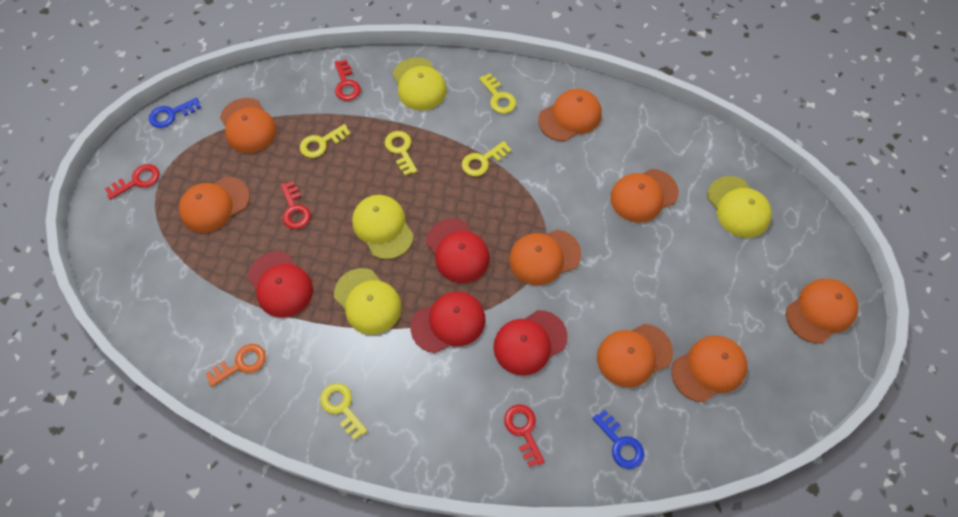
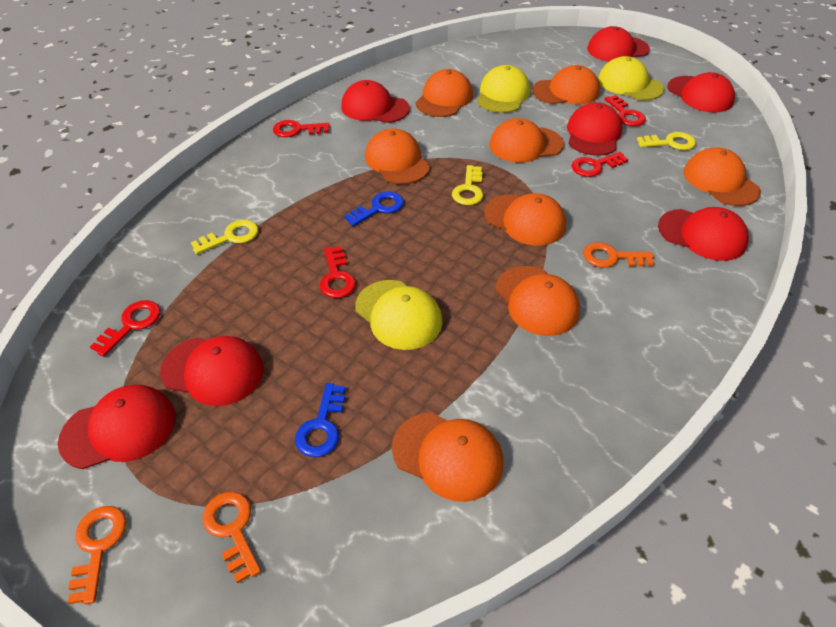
orange key: [205,344,266,387] = 1 -> [68,506,126,604] [203,492,261,583] [583,242,654,267] = 3
red cap: [248,251,313,318] [410,292,485,353] [426,219,490,283] [493,310,568,375] = 4 -> [58,385,175,469] [160,336,264,406] [341,80,410,123] [567,102,622,156] [587,26,650,62] [658,207,749,261] [667,72,735,112] = 7
red key: [105,164,160,200] [280,181,311,229] [334,60,361,101] [504,404,545,467] = 4 -> [90,300,161,357] [273,120,330,137] [320,246,356,298] [571,152,629,177] [604,95,646,126] = 5
yellow cap: [334,268,402,335] [352,195,414,259] [393,58,447,111] [707,176,772,238] = 4 -> [355,280,443,350] [477,65,530,113] [598,56,664,100] = 3
yellow key: [300,124,351,158] [320,383,367,440] [385,131,417,176] [462,141,511,176] [479,73,516,114] = 5 -> [191,220,259,254] [452,165,483,205] [637,132,696,150] = 3

